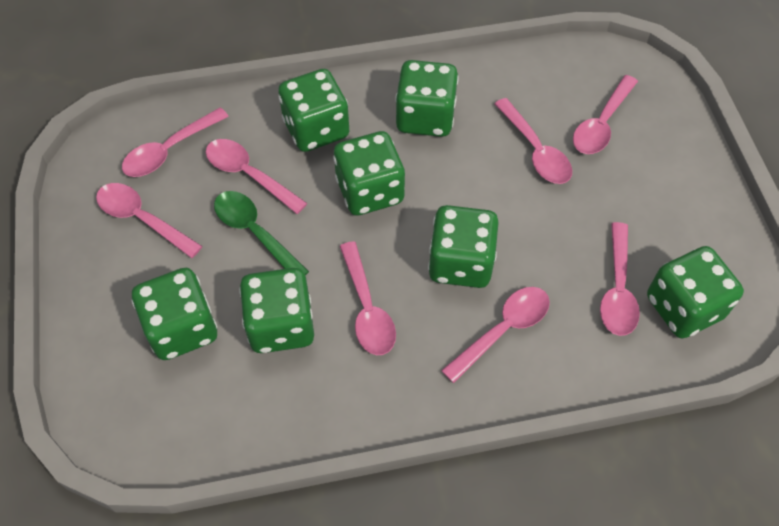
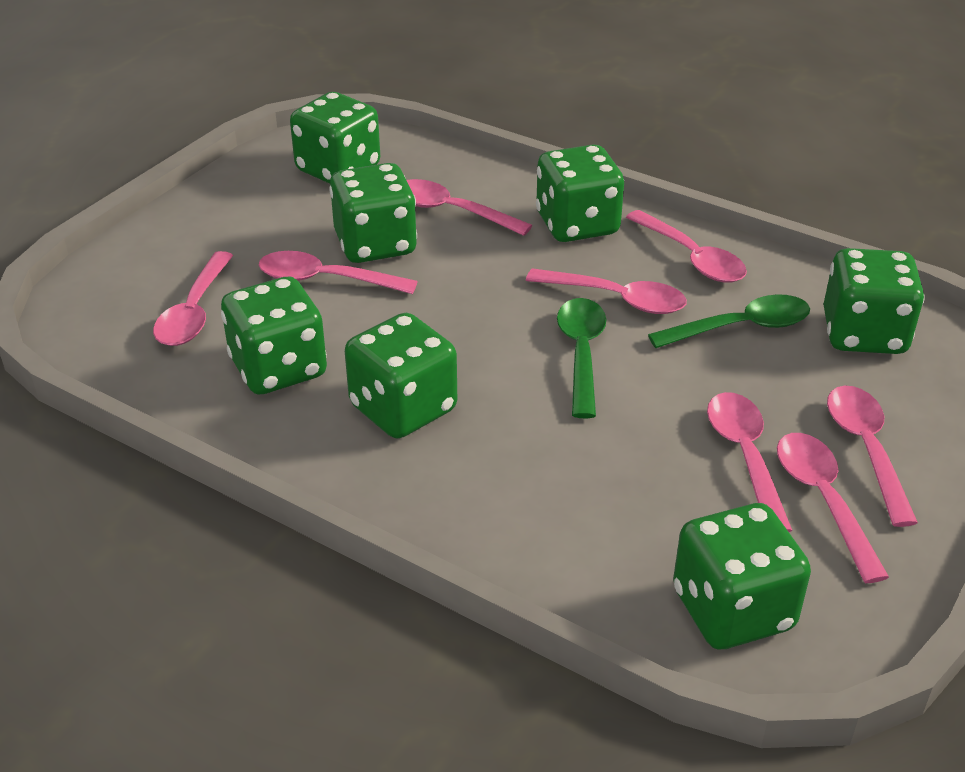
green spoon: [214,191,309,275] = 1 -> [557,298,606,418] [648,294,810,348] = 2

